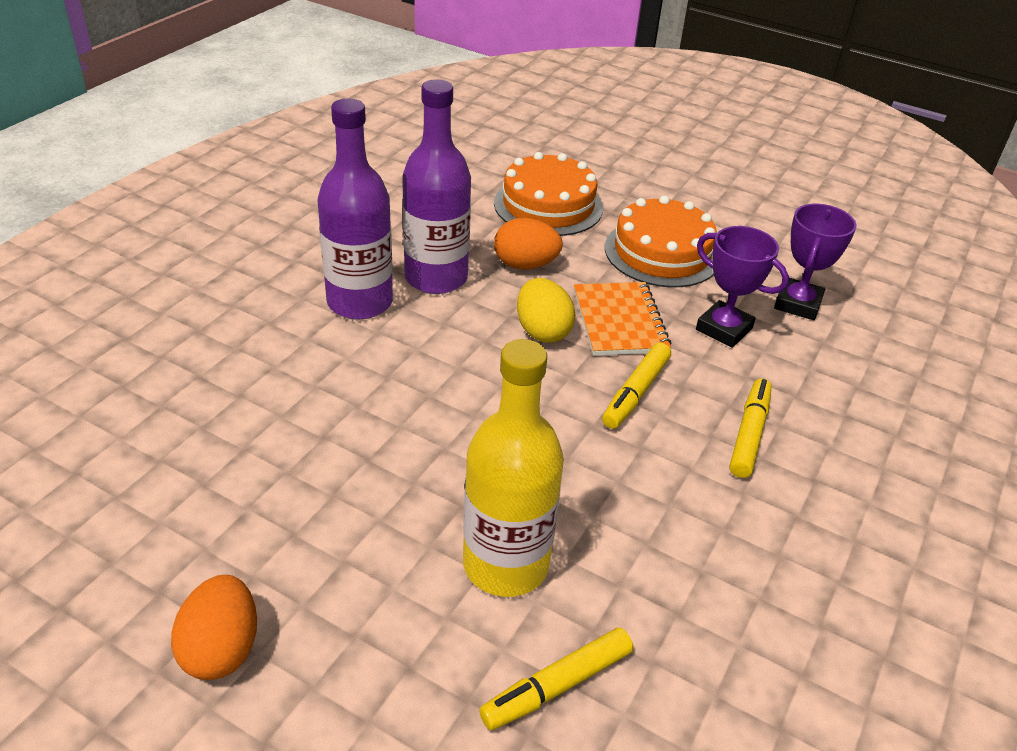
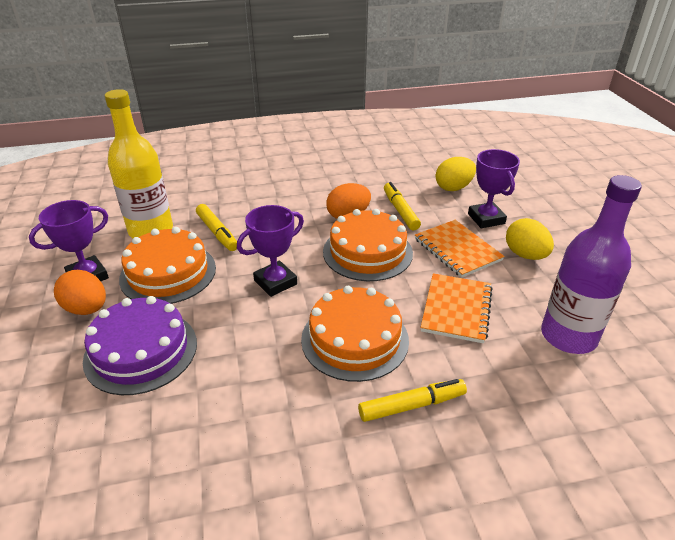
orange cake: [494,152,603,236] [605,196,717,288] = 2 -> [119,227,216,304] [301,286,409,382] [323,209,413,281] = 3
orange notebook: [574,282,671,356] = 1 -> [415,220,505,278] [420,273,493,343] = 2
purple bottle: [317,99,393,320] [402,79,471,294] = 2 -> [541,175,642,354] = 1
purple cake: none = 0 -> [83,296,197,395] = 1
purple trophy: [696,226,789,348] [774,204,857,320] = 2 -> [29,200,109,281] [237,205,304,297] [468,149,520,228] = 3
yellow egg: [517,278,576,343] = 1 -> [436,157,476,191] [506,218,554,260] = 2

